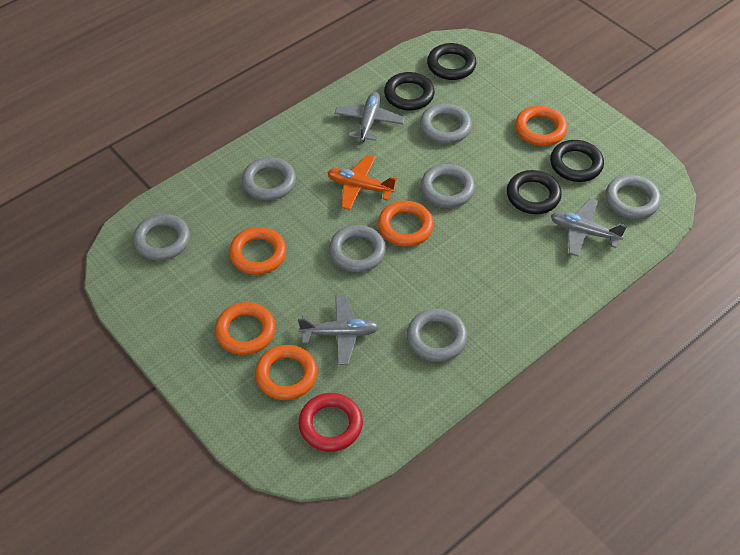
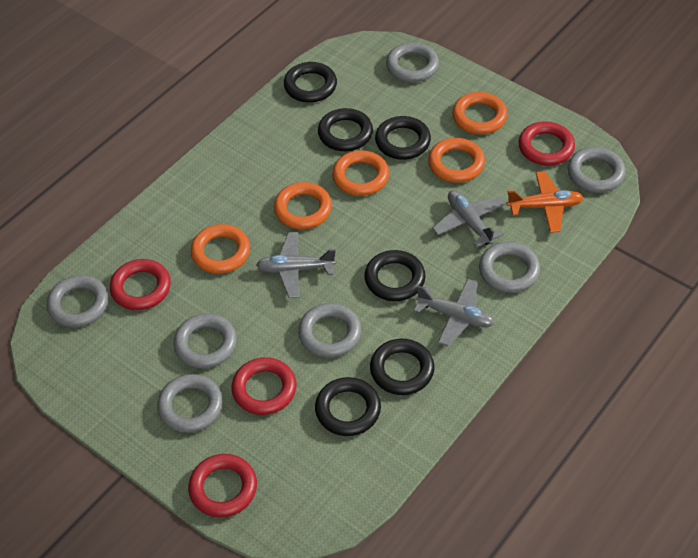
black ring: [384,72,435,110] [427,43,476,80] [507,170,562,214] [550,140,604,182] = 4 -> [284,62,337,103] [315,377,381,436] [318,108,373,151] [364,250,426,301] [370,339,434,395] [375,116,431,160] = 6
red ring: [298,393,363,452] = 1 -> [110,259,171,310] [188,454,257,518] [231,357,296,415] [518,122,575,166] = 4

